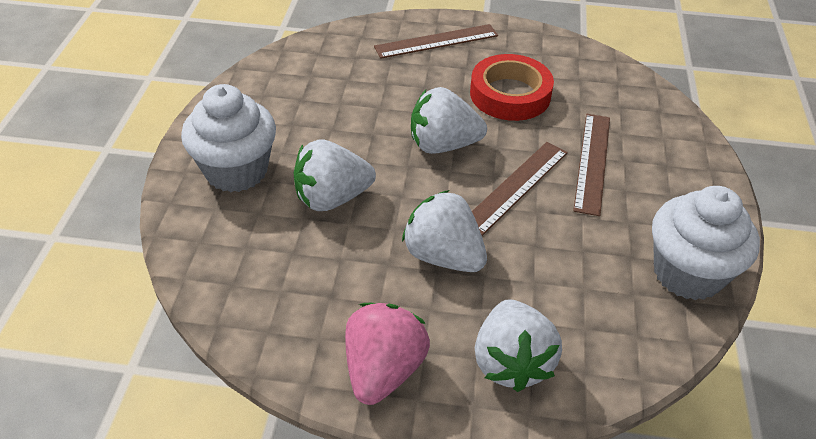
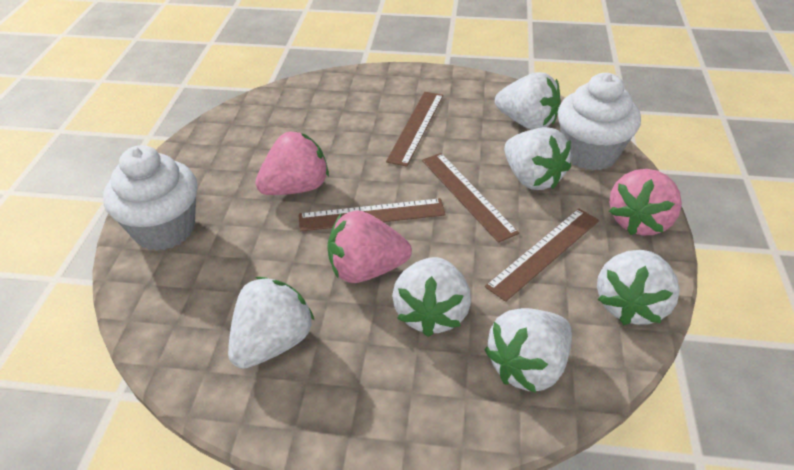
brown ruler: [374,24,498,59] [472,142,568,236] [573,114,610,216] = 3 -> [299,198,446,231] [386,92,443,167] [422,153,519,243] [485,208,599,302] = 4
pink strawberry: [345,303,430,405] = 1 -> [255,131,329,195] [327,210,412,283] [609,169,682,236] = 3
red tape: [470,54,554,121] = 1 -> none = 0
white strawberry: [294,139,376,211] [402,190,487,272] [411,87,487,154] [475,299,562,392] = 4 -> [228,277,315,369] [392,257,471,337] [484,308,572,393] [495,72,561,130] [504,127,571,190] [597,250,680,325] = 6

